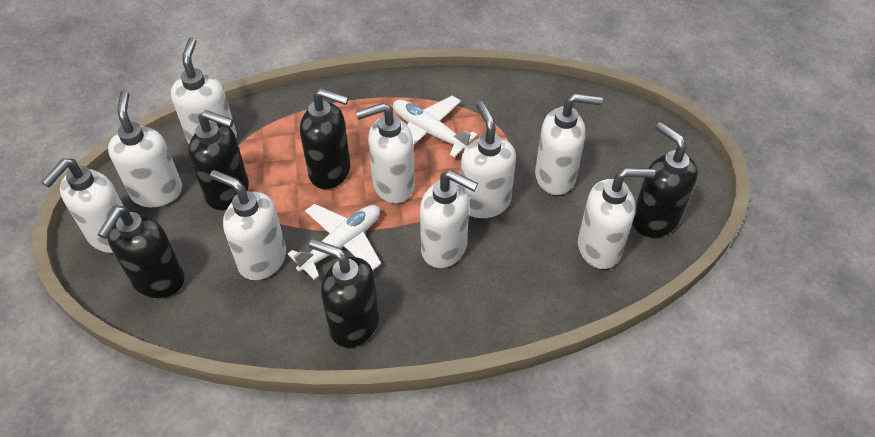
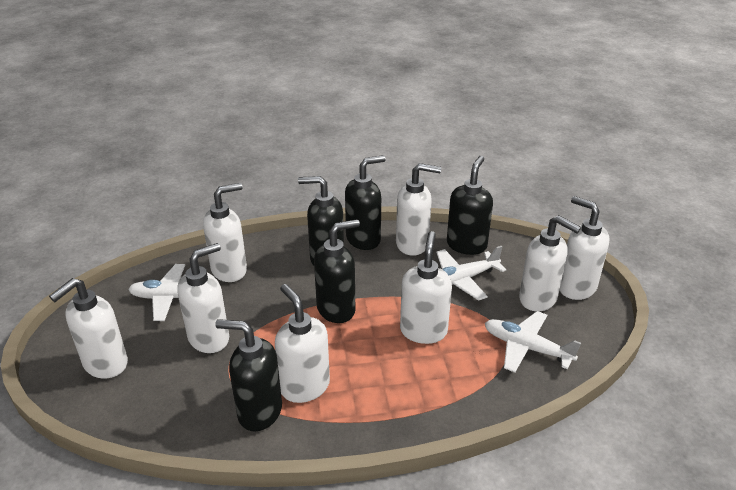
white plane: [288,204,381,280] [393,96,478,158] = 2 -> [128,264,217,321] [436,246,506,301] [485,311,581,373] = 3
white soap dispenser: [42,159,124,253] [108,90,182,207] [171,37,237,144] [210,170,286,280] [356,103,415,204] [420,170,478,268] [461,101,516,218] [535,93,603,195] [578,168,655,269] = 9 -> [49,278,128,379] [177,243,229,353] [203,183,247,282] [275,284,330,403] [396,163,441,256] [400,231,452,344] [519,215,581,311] [560,196,609,300] = 8

